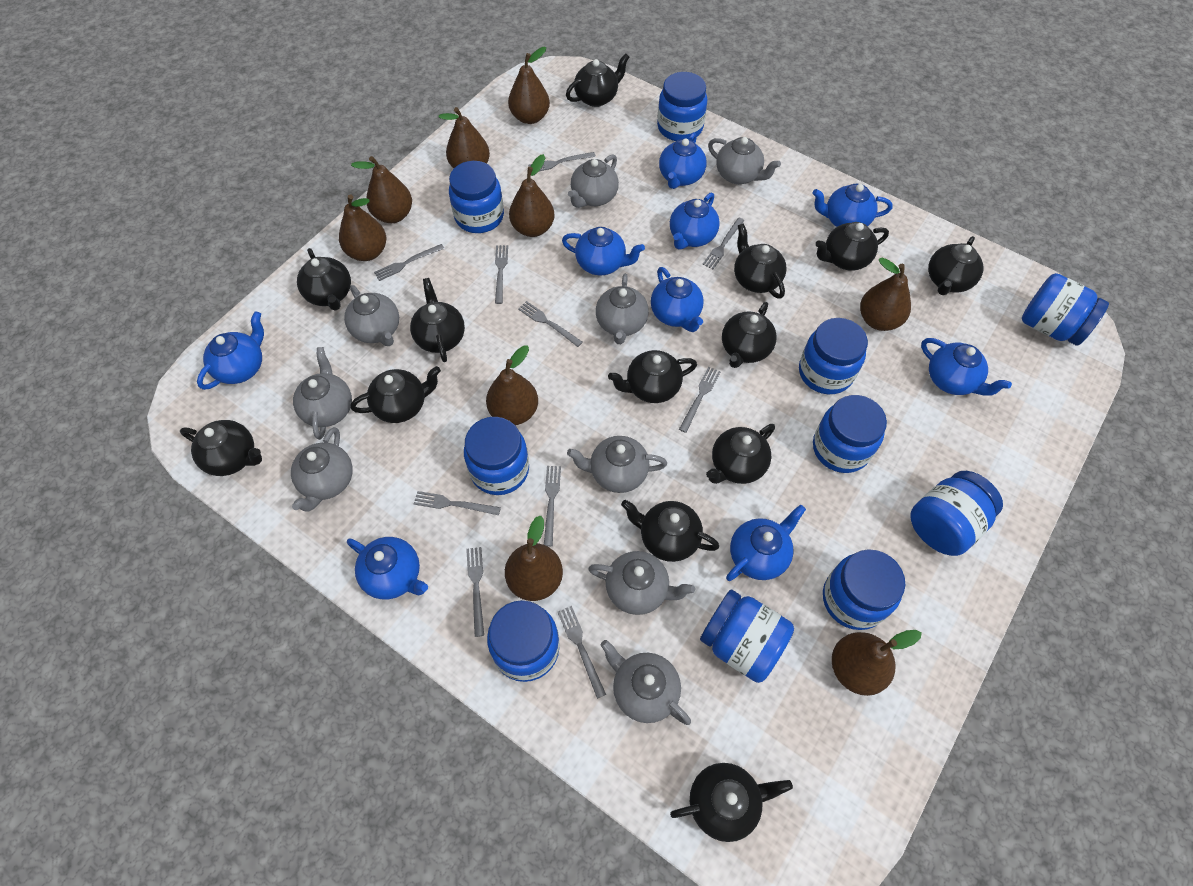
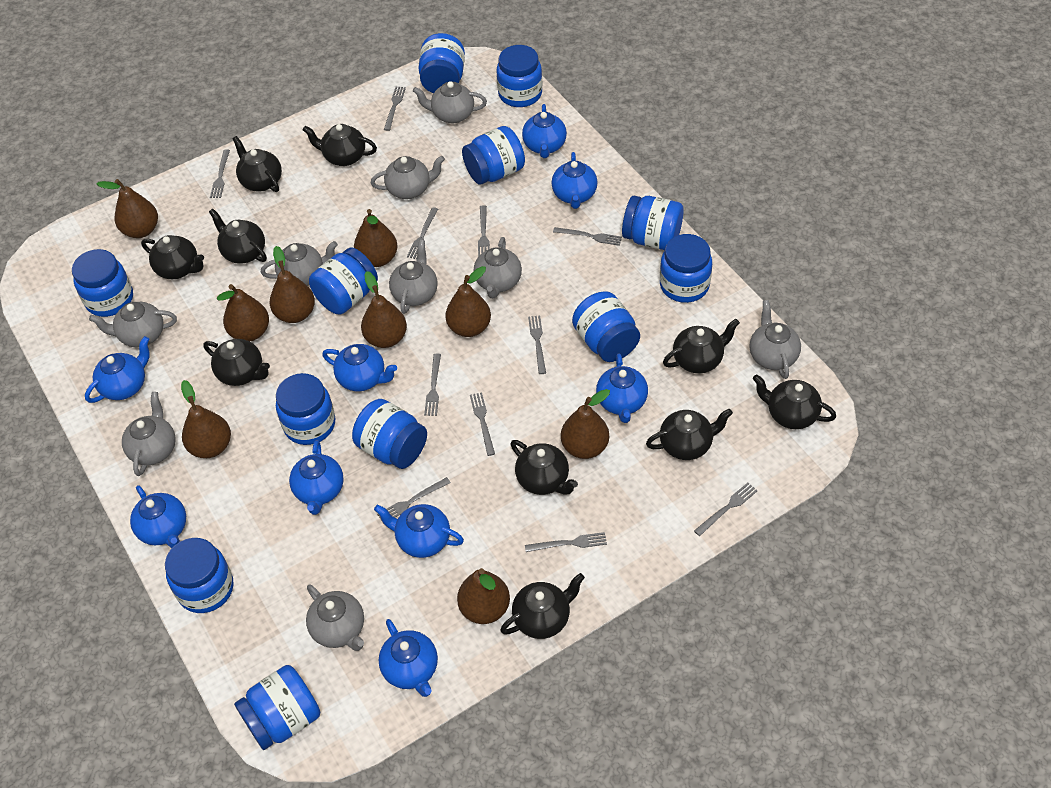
black teapot: [180,420,262,476] [297,248,351,311] [350,366,441,423] [410,278,465,362] [566,53,629,107] [608,350,697,403] [621,500,719,562] [670,763,793,842] [706,424,775,484] [722,302,777,368] [734,223,786,299] [815,222,889,270] [928,236,984,295] = 13 -> [141,235,204,279] [203,339,270,386] [209,209,267,264] [232,136,282,192] [303,124,377,166] [500,573,585,639] [510,440,578,495] [646,409,733,460] [663,319,740,373] [753,375,836,429] = 10
blue jar: [449,161,504,233] [464,417,529,495] [487,600,560,682] [657,72,707,141] [700,590,794,683] [799,318,868,394] [813,395,887,473] [823,549,905,630] [910,471,1003,556] [1022,273,1109,346] = 10 -> [72,249,133,317] [165,538,233,613] [234,665,320,750] [276,373,336,445] [309,247,378,315] [352,399,427,469] [418,33,465,93] [462,126,525,185] [497,45,542,107] [572,291,640,362] [622,196,683,250] [660,234,712,303] = 12
grey fork: [374,244,445,281] [414,491,501,515] [466,547,484,637] [495,245,508,304] [518,301,583,347] [528,152,596,171] [544,466,561,546] [558,606,606,699] [679,367,721,433] [702,218,745,269] = 10 -> [210,149,230,198] [377,477,451,524] [384,87,406,131] [407,207,438,259] [424,354,441,416] [470,392,495,456] [478,205,490,257] [525,532,607,552] [528,315,546,374] [553,227,622,246] [694,483,758,536] = 11

